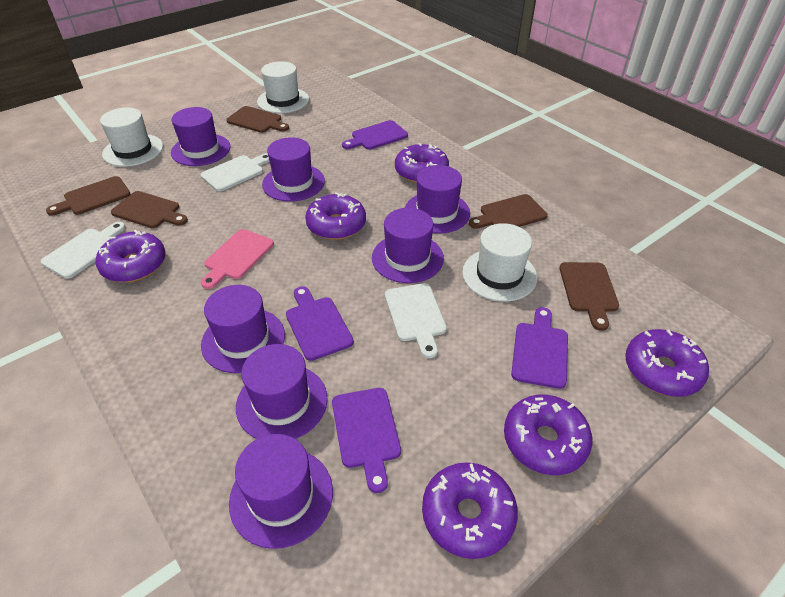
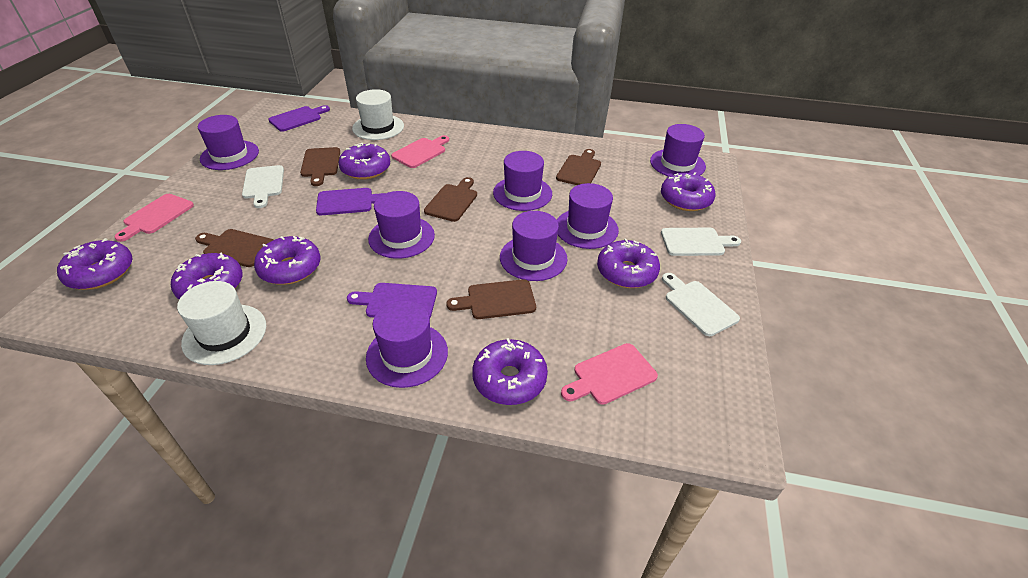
pink cutting board: [201,229,274,289] = 1 -> [114,194,194,242] [391,135,449,168] [561,343,658,405] = 3
purple cutting board: [286,286,354,361] [332,388,401,493] [342,120,408,150] [511,307,568,389] = 4 -> [268,105,330,132] [316,188,385,215] [347,283,437,318] = 3
purple donut: [96,230,166,282] [305,192,366,240] [395,143,449,183] [422,462,518,559] [504,395,592,475] [625,329,709,397] = 6 -> [57,238,133,290] [171,252,243,299] [254,236,321,285] [338,143,390,180] [472,338,548,405] [597,239,660,288] [661,172,716,211] = 7
white hat: [100,107,163,167] [257,61,309,113] [462,223,537,302] = 3 -> [177,281,266,365] [352,89,404,140] = 2

